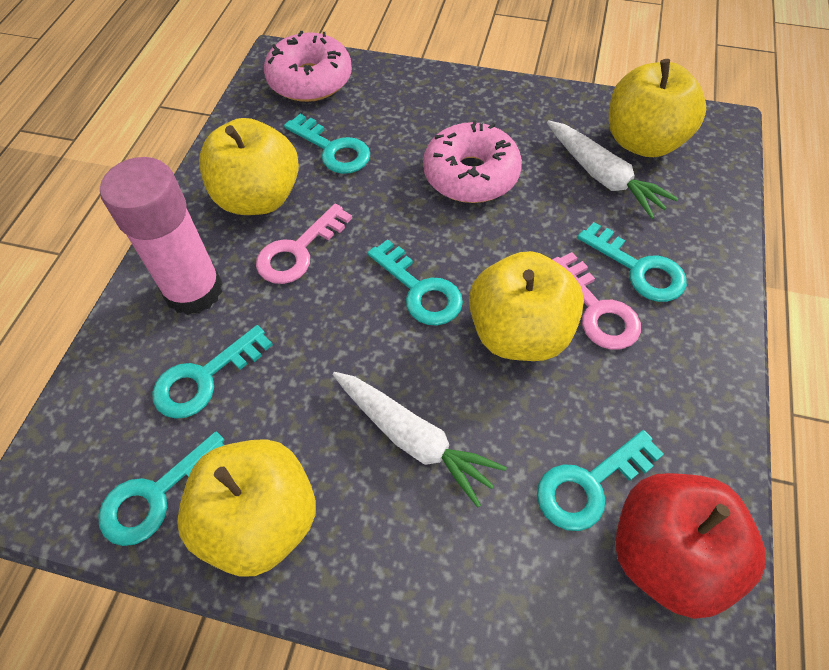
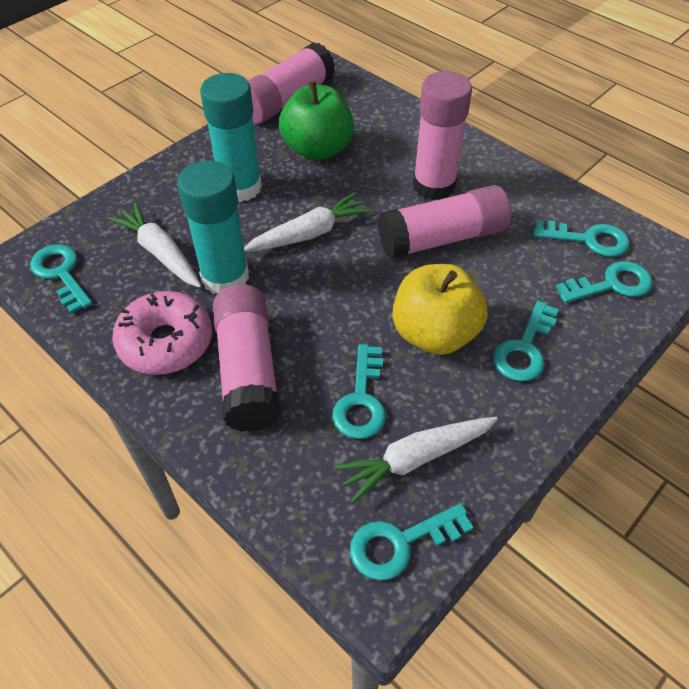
green apple: none = 0 -> [279,81,354,161] = 1
pink donut: [264,31,352,102] [423,121,522,203] = 2 -> [112,291,212,375] = 1
pink glue stick: [100,157,222,315] = 1 -> [213,284,281,432] [248,42,335,124] [378,185,511,259] [413,71,472,200] = 4
pink key: [256,204,352,284] [552,252,641,350] = 2 -> none = 0
red apple: [615,473,766,619] = 1 -> none = 0
turquoise glue stick: none = 0 -> [177,160,249,294] [200,73,262,202] = 2
white carrot: [333,372,507,508] [547,120,678,219] = 2 -> [108,203,202,288] [244,192,372,252] [334,417,498,503] = 3
yellow apple: [177,439,316,577] [199,118,299,215] [469,251,584,361] [609,59,706,157] = 4 -> [393,264,487,355] = 1

